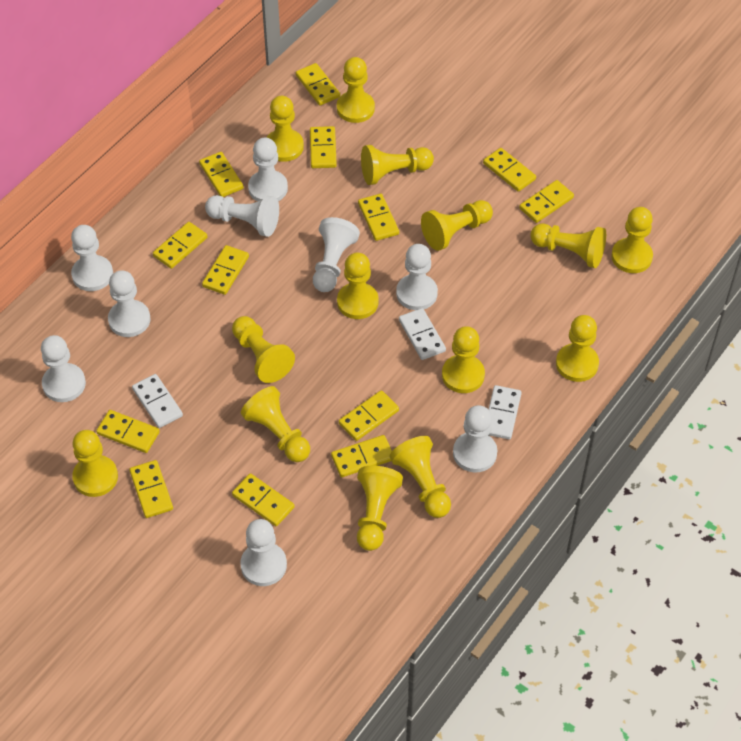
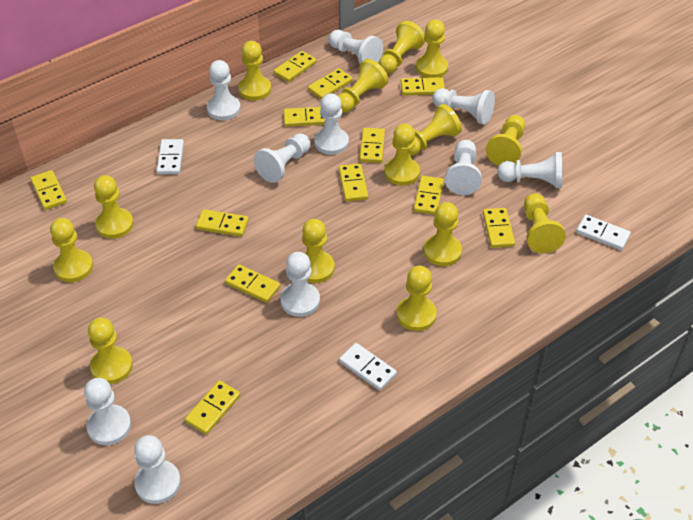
white pawn: [41,335,86,402] [71,225,113,291] [108,270,151,337] [205,195,279,237] [240,519,287,586] [248,138,288,202] [313,217,360,292] [396,244,438,310] [453,405,497,473] = 9 -> [84,378,131,445] [134,435,181,504] [207,60,241,120] [254,133,311,183] [281,252,320,317] [314,93,349,155] [328,30,383,64] [432,88,495,125] [445,140,482,195] [497,152,562,188] = 10
yellow domino: [96,410,160,453] [129,460,173,518] [153,222,207,269] [199,152,244,197] [202,245,249,295] [232,473,295,526] [296,63,340,105] [310,126,337,168] [331,435,392,477] [339,390,399,441] [358,194,399,241] [483,148,536,192] [519,180,574,223] = 13 -> [30,170,67,210] [185,380,241,435] [196,209,249,237] [225,264,280,303] [274,51,317,82] [283,107,325,127] [308,68,353,100] [339,163,368,202] [359,128,385,163] [401,77,445,95] [414,176,444,215] [483,208,515,248] = 12

